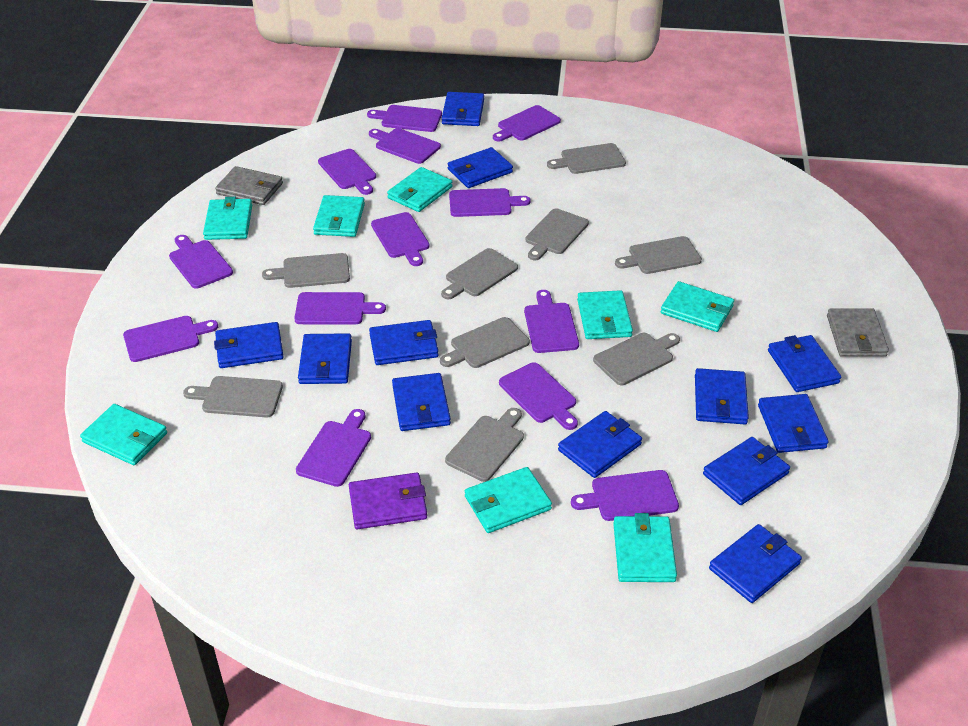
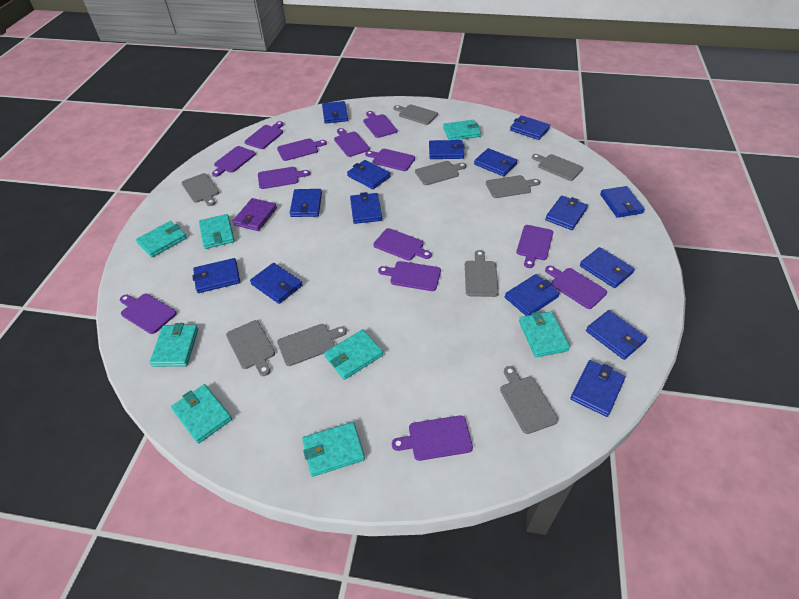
blue wallet: [214,322,283,368] [298,333,352,384] [369,320,439,365] [392,373,451,431] [442,92,484,126] [448,147,513,188] [558,411,642,478] [695,368,749,424] [703,437,790,505] [709,524,802,603] [758,394,829,453] [768,335,841,392] = 12 -> [192,258,240,293] [250,263,303,304] [290,189,322,217] [322,101,348,124] [347,160,391,189] [350,192,382,224] [429,140,465,159] [474,148,518,176] [505,274,560,316] [510,115,550,140] [545,195,588,230] [570,360,626,417] [580,247,635,288] [586,310,647,360] [600,186,645,218] = 15
grey wallet: [215,166,283,205] [827,308,889,357] = 2 -> none = 0

